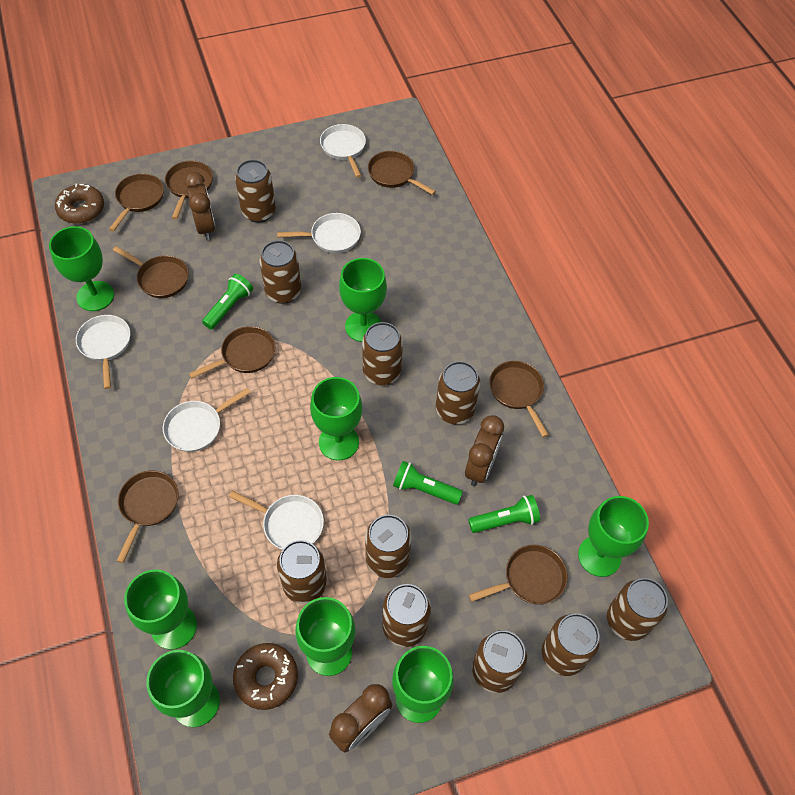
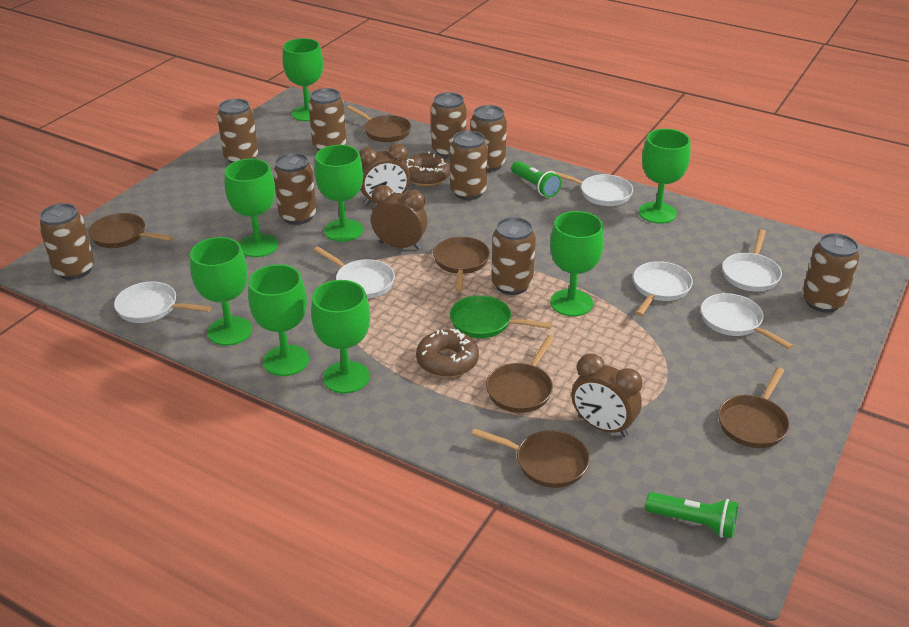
brown can: [235,160,276,223] [259,240,301,304] [277,540,327,604] [362,322,403,385] [365,515,411,578] [382,584,431,647] [436,361,480,424] [472,630,527,693] [542,613,600,676] [607,578,668,641] = 10 -> [39,203,94,280] [217,99,259,163] [273,153,317,225] [308,88,347,151] [431,92,467,158] [450,131,488,200] [471,105,507,172] [491,217,536,295] [802,233,860,313] = 9
brown pan: [109,173,164,232] [113,246,189,298] [117,470,179,563] [165,161,213,219] [189,326,276,378] [368,151,436,195] [469,545,568,604] [489,361,549,437] = 8 -> [88,213,173,248] [346,105,411,142] [433,236,490,292] [471,428,590,488] [486,335,554,413] [718,367,790,448] = 6
green flashlight: [202,274,253,329] [393,461,463,505] [468,495,540,533] = 3 -> [511,161,562,197] [645,492,738,538] = 2
green pan: none = 0 -> [450,295,552,338] = 1
white pan: [76,315,130,389] [163,388,251,452] [229,491,324,550] [277,213,361,253] [320,124,366,178] = 5 -> [114,282,211,323] [314,247,395,299] [550,170,633,206] [633,261,693,316] [701,293,793,349] [722,229,782,292] = 6

